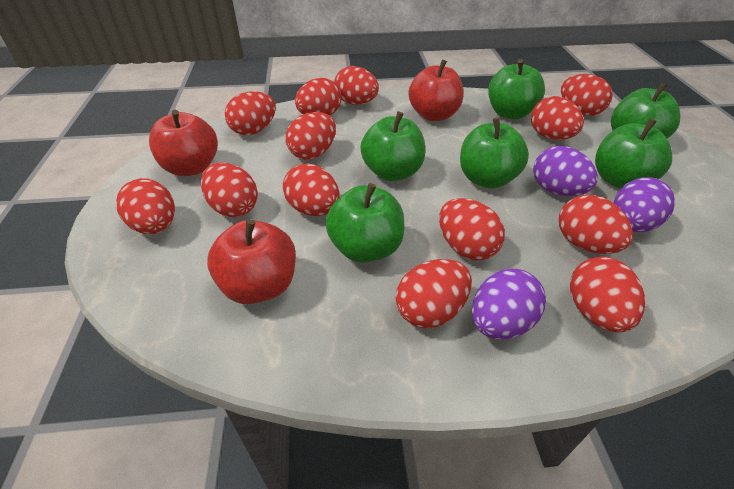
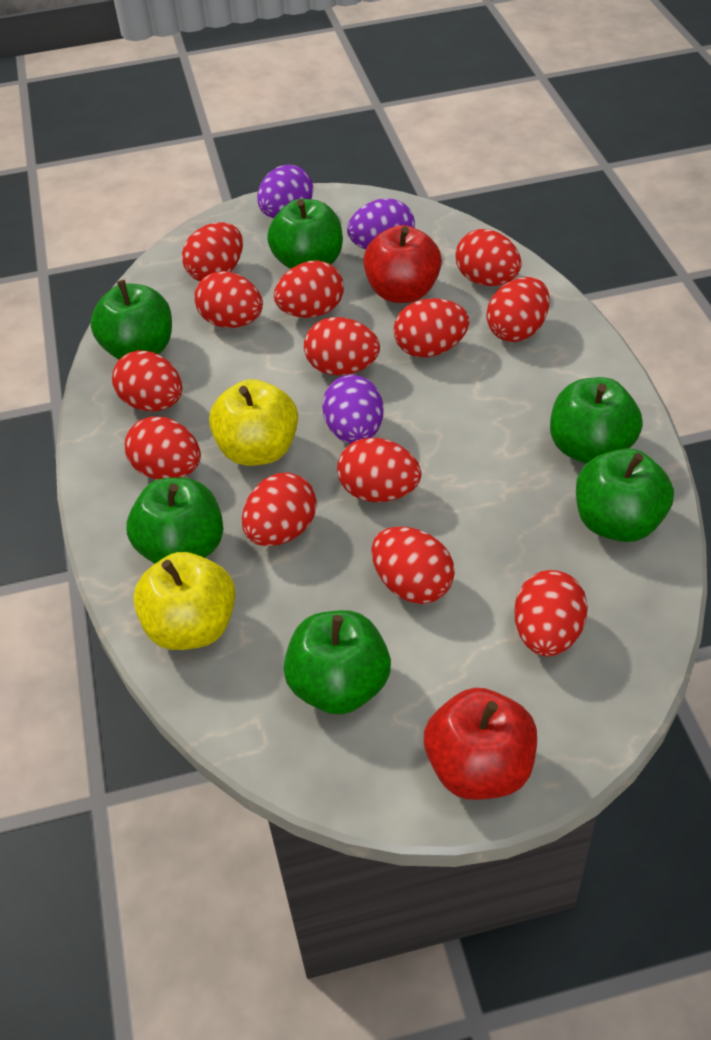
red apple: [149,110,218,176] [207,219,296,304] [408,59,464,121] = 3 -> [363,225,442,303] [424,688,537,800] = 2
yellow apple: none = 0 -> [133,552,236,650] [209,379,298,466] = 2

